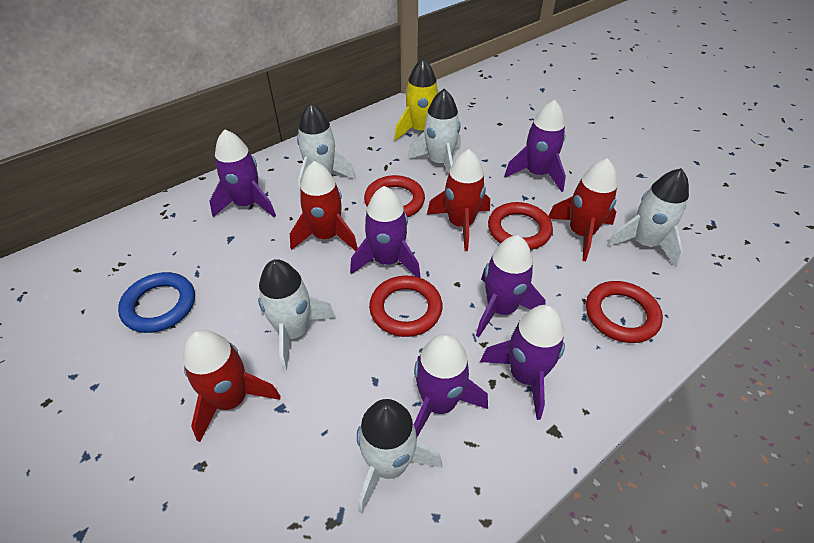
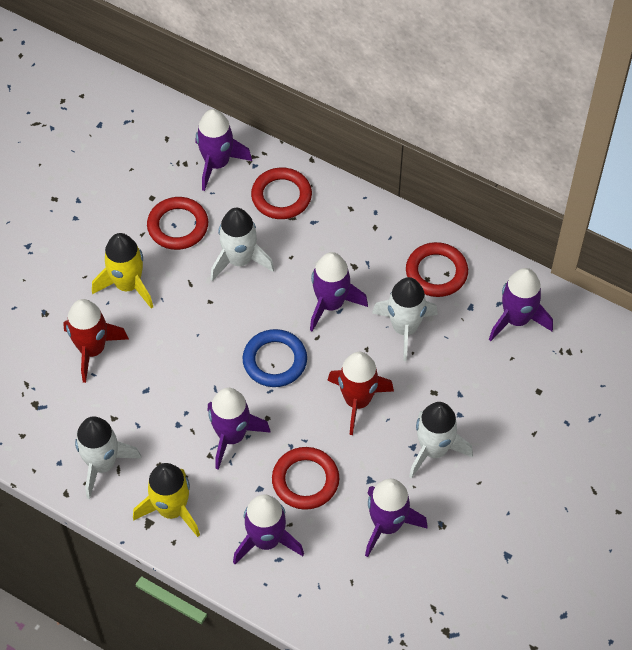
red rocket: [183,330,281,442] [290,161,358,251] [427,149,490,251] [548,158,618,261] = 4 -> [63,299,129,383] [327,352,394,435] = 2
white rocket: [258,259,336,371] [297,103,356,196] [357,399,442,514] [408,89,461,174] [607,168,689,268] = 5 -> [75,416,142,499] [210,208,274,281] [372,277,438,361] [409,402,473,479] = 4
yellow rocket: [394,58,438,141] = 1 -> [92,233,153,309] [133,463,200,537] = 2

